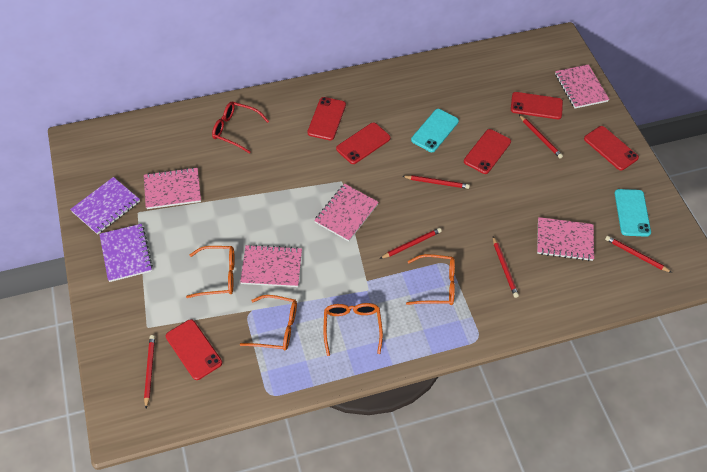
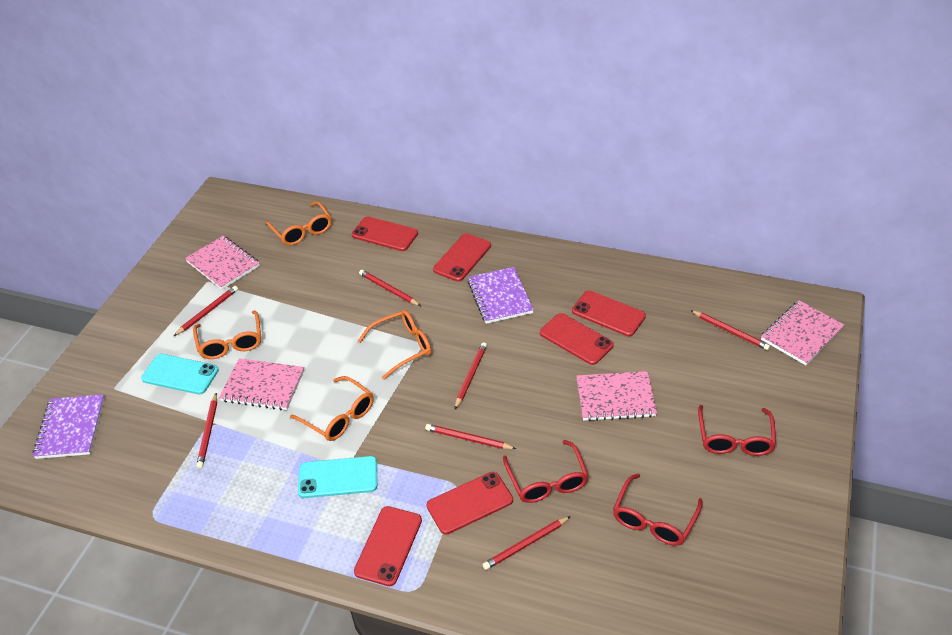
pink notebook: [144,167,201,209] [240,244,302,287] [314,184,379,242] [537,217,594,261] [555,64,609,108] = 5 -> [185,236,260,289] [219,358,304,410] [577,371,657,421] [761,300,844,365] = 4
red glasses: [212,102,269,154] = 1 -> [503,440,589,503] [613,474,702,546] [698,405,776,456] = 3
red pencil: [144,335,155,408] [380,228,442,259] [403,175,470,189] [493,236,519,298] [519,115,563,159] [605,236,672,273] = 6 -> [174,286,238,336] [196,393,217,468] [359,270,421,306] [425,424,516,449] [455,342,487,409] [483,516,571,570] [691,310,770,350] = 7

